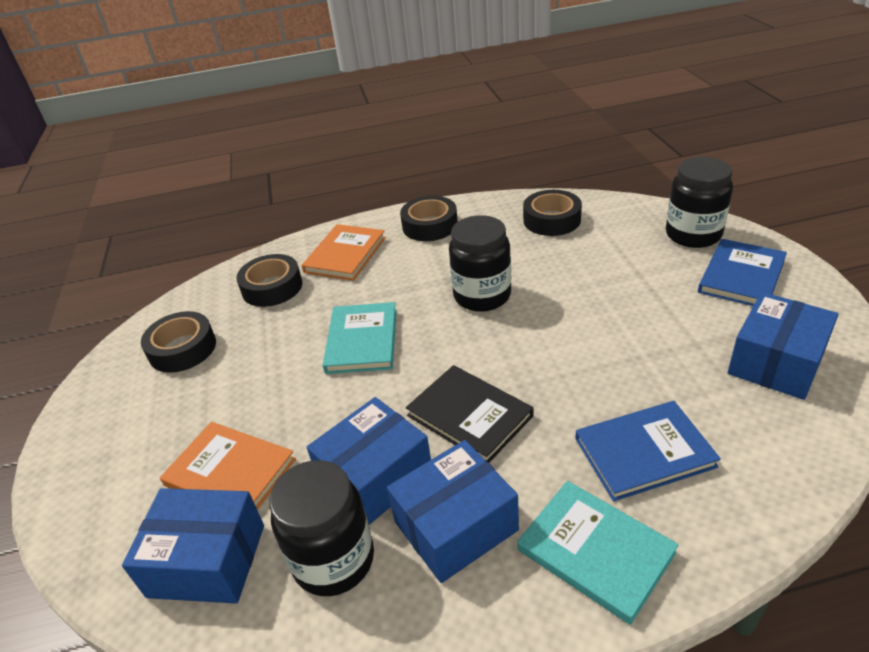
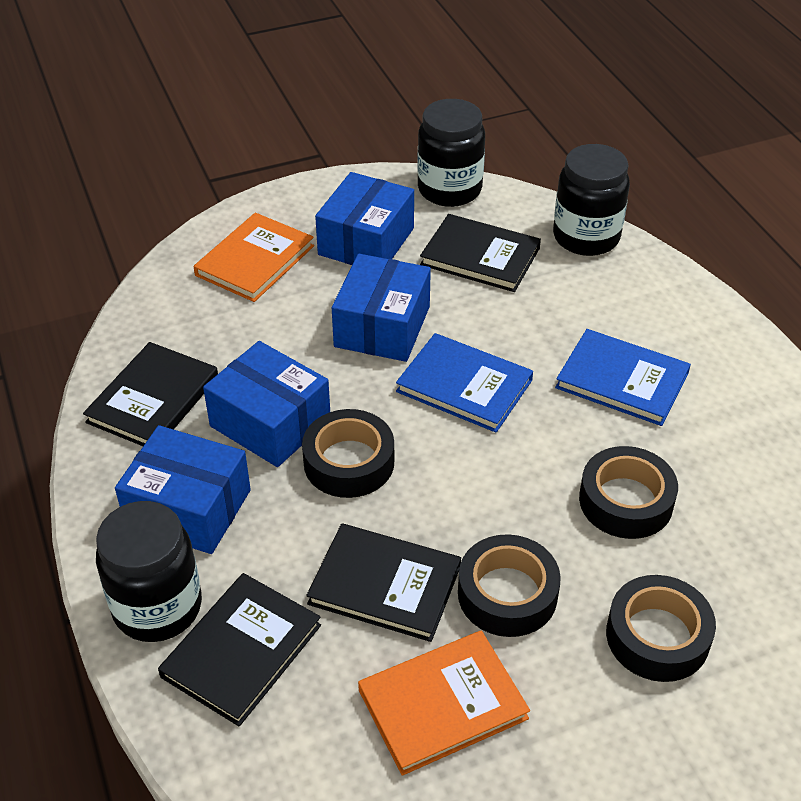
black book: [406,365,534,463] = 1 -> [83,342,218,446] [158,573,321,726] [306,523,461,642] [420,214,541,292] = 4
turquoise book: [323,302,397,374] [517,481,679,625] = 2 -> none = 0

